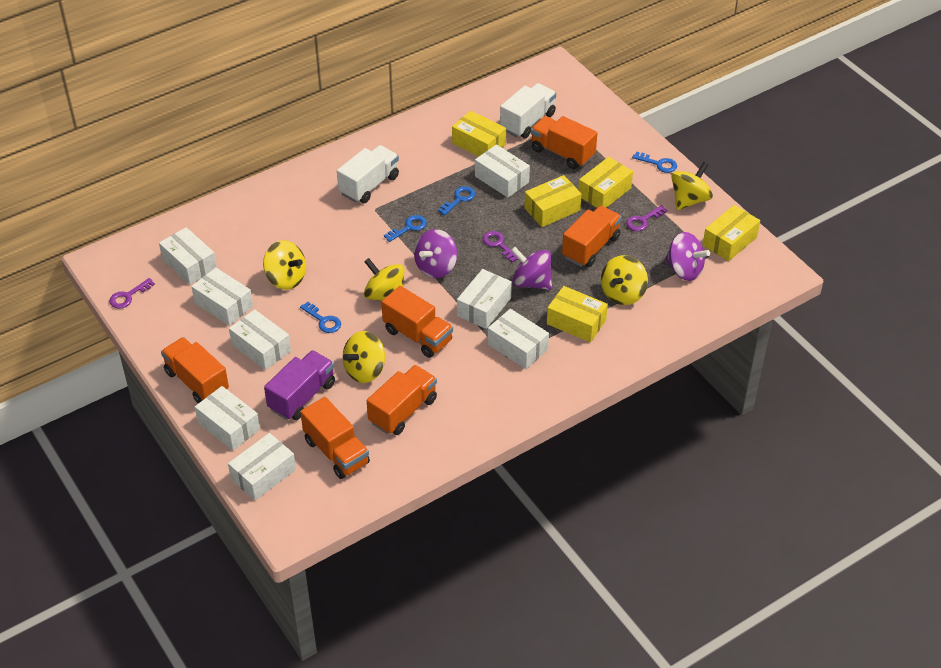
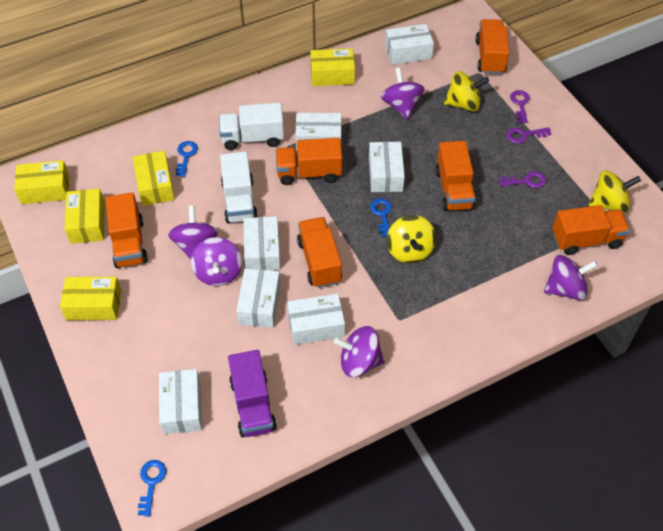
blue key: [300,302,341,333] [384,215,427,242] [438,186,475,215] [632,151,677,173] = 4 -> [138,460,166,517] [176,141,198,177] [370,198,392,237] = 3
purple spinning top: [414,229,457,278] [511,247,552,290] [665,232,710,281] = 3 -> [168,205,218,259] [191,237,242,286] [334,326,385,377] [381,68,424,119] [544,255,598,300] = 5
white box: [159,227,217,285] [191,268,253,326] [195,386,260,451] [228,433,296,500] [229,309,291,370] [457,269,512,329] [475,144,530,198] [488,309,549,369] = 8 -> [159,369,202,434] [236,268,280,328] [243,216,281,271] [287,294,345,345] [295,113,342,151] [369,142,405,192] [385,24,434,65] = 7
yellow spinning top: [263,240,306,290] [343,331,385,383] [364,258,404,301] [601,255,648,305] [671,162,713,210] = 5 -> [386,215,436,263] [444,71,489,111] [589,170,641,213] = 3

